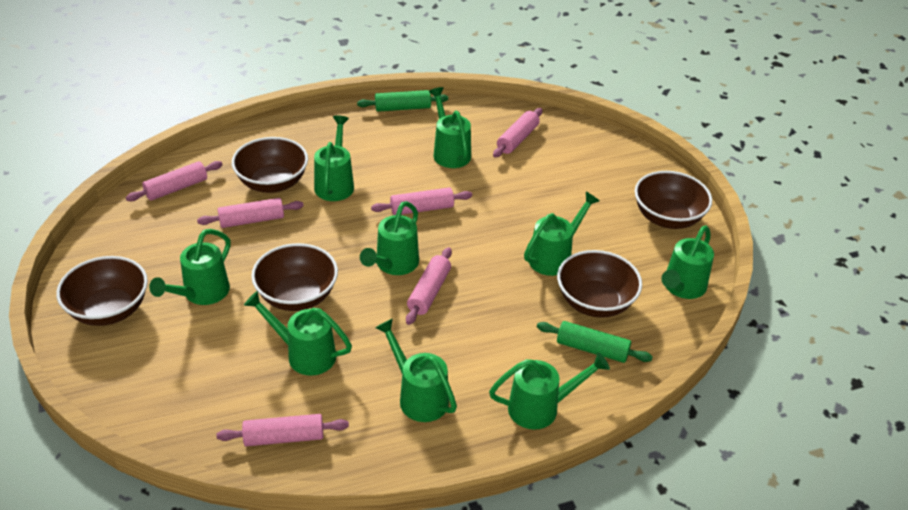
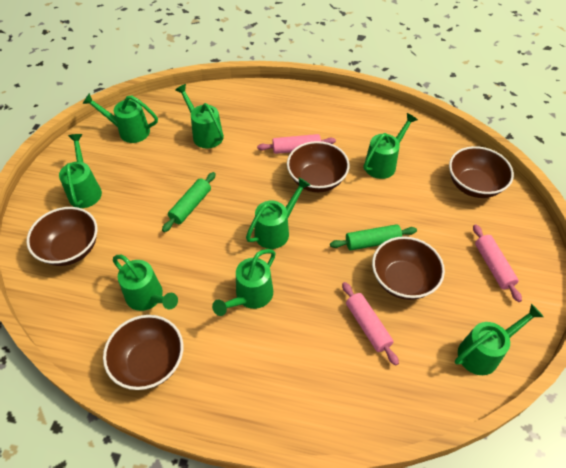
green watering can: [149,229,231,305] [244,291,352,376] [314,115,354,201] [360,201,419,275] [375,318,457,422] [429,87,471,168] [489,352,610,430] [524,192,600,276] [661,226,714,299] = 9 -> [59,134,102,208] [82,93,158,143] [113,255,178,311] [175,84,224,149] [212,249,276,316] [246,178,310,249] [364,113,418,179] [455,304,544,375] = 8
pink rolling pin: [126,161,223,201] [197,198,304,228] [216,414,349,446] [371,188,472,215] [406,247,452,325] [493,108,542,157] = 6 -> [257,134,336,154] [342,282,399,366] [473,224,522,302] = 3

